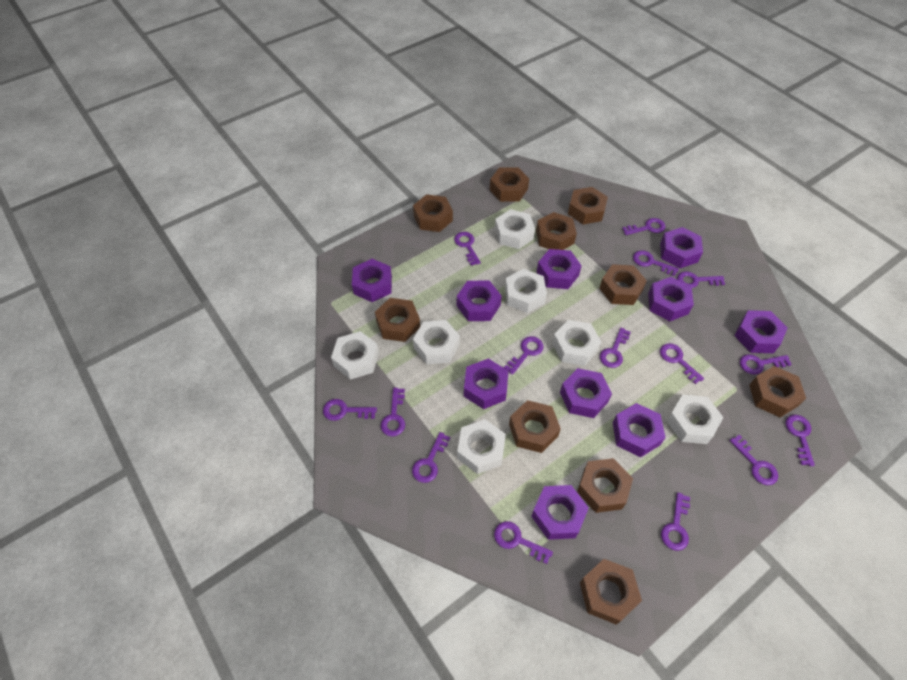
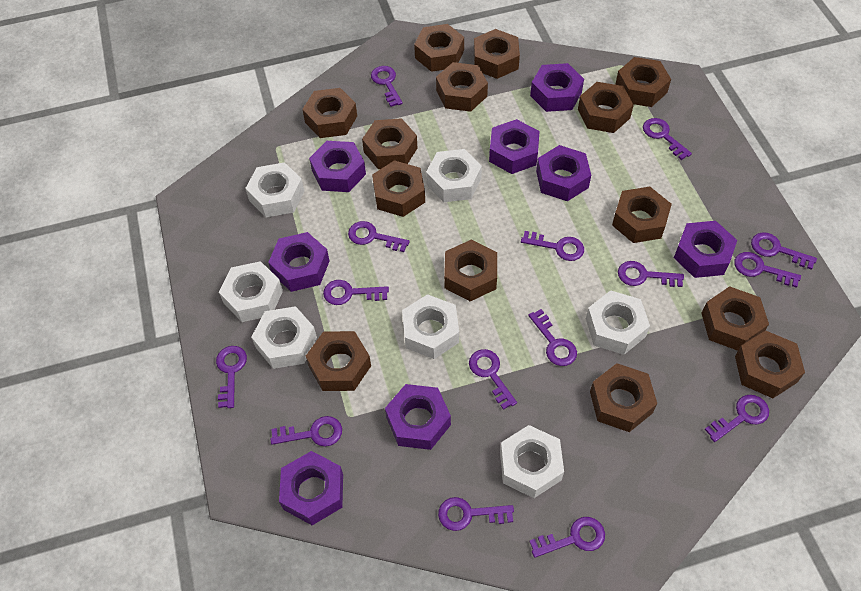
brown nut: [375,298,420,342] [413,194,453,232] [490,167,529,202] [509,400,561,453] [536,212,577,250] [568,187,608,224] [577,458,633,513] [580,559,642,625] [599,264,647,305] [749,366,806,417] = 10 -> [302,88,357,138] [306,331,371,391] [362,118,417,169] [372,160,425,217] [414,24,464,72] [436,62,488,112] [444,240,497,301] [474,29,520,79] [578,82,634,133] [590,363,657,432] [612,187,672,243] [615,57,671,107] [701,286,769,351] [735,331,805,398] = 14
purple nut: [352,259,392,302] [457,281,502,321] [464,359,508,409] [531,485,589,540] [537,249,582,289] [560,368,612,418] [613,403,666,457] [648,277,694,321] [660,227,703,268] [734,310,787,353] = 10 -> [268,232,330,292] [279,451,343,525] [309,141,366,192] [385,384,451,450] [489,119,540,174] [530,63,584,112] [536,145,591,201] [674,221,737,278] = 8

